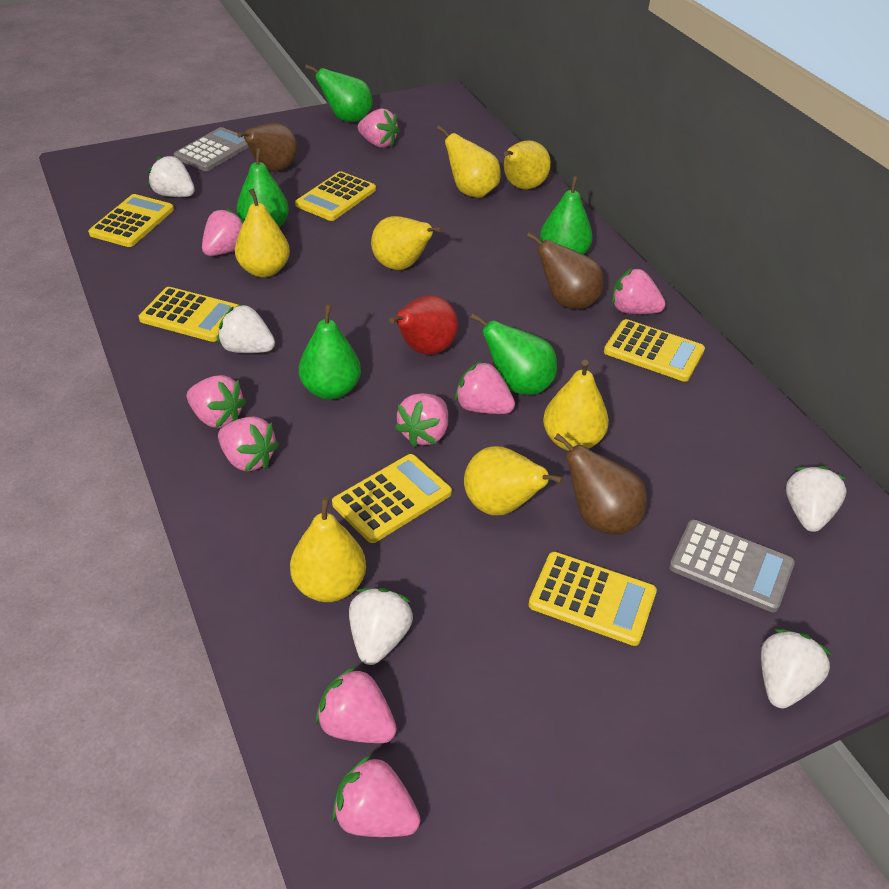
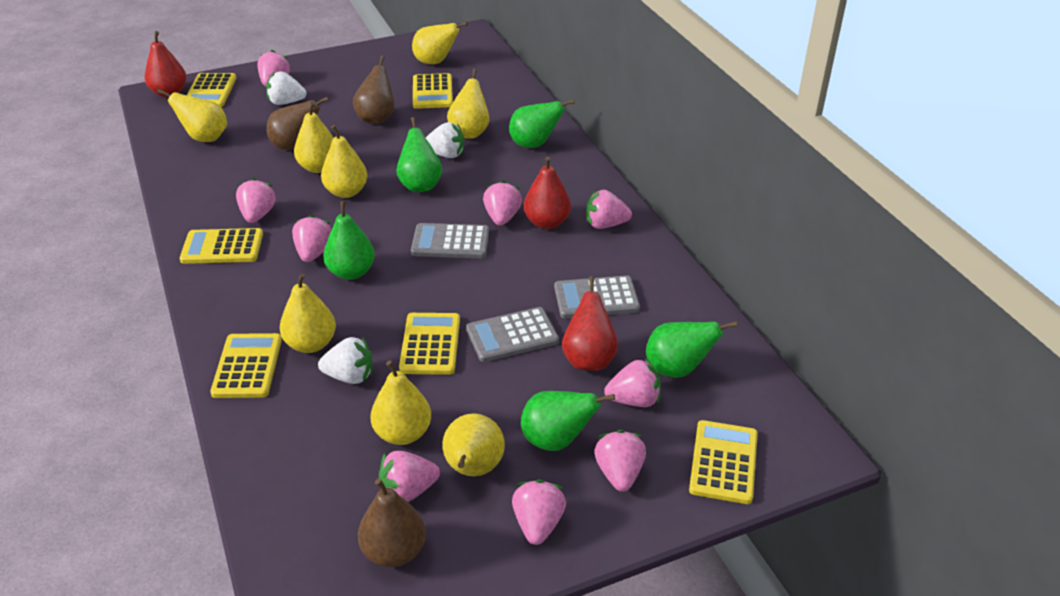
grey calculator: [174,127,249,171] [669,520,795,612] = 2 -> [411,223,489,258] [466,307,559,362] [554,275,640,318] = 3
red pear: [389,295,458,355] = 1 -> [145,31,187,97] [524,157,571,229] [562,276,618,371] = 3
white strawberry: [148,155,195,197] [217,304,275,353] [349,588,413,665] [761,629,832,709] [786,466,847,532] = 5 -> [266,71,307,105] [318,337,373,384] [426,122,464,158] = 3
yellow pear: [235,189,290,278] [290,497,366,602] [371,216,443,270] [437,125,501,198] [464,446,564,516] [504,140,551,190] [543,360,609,451] = 7 -> [157,89,227,142] [280,273,336,353] [294,102,334,173] [321,125,368,198] [371,360,431,445] [412,22,468,64] [442,413,505,476] [447,69,489,139] = 8

